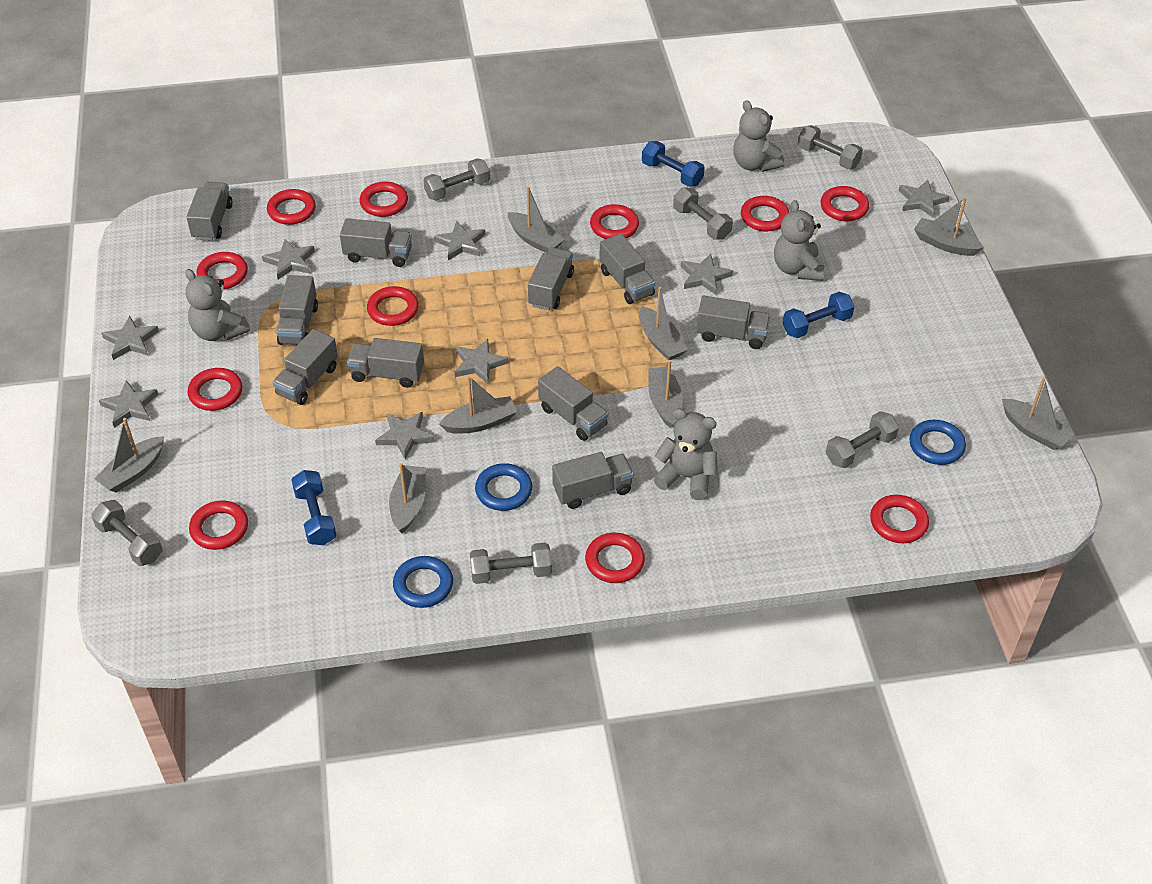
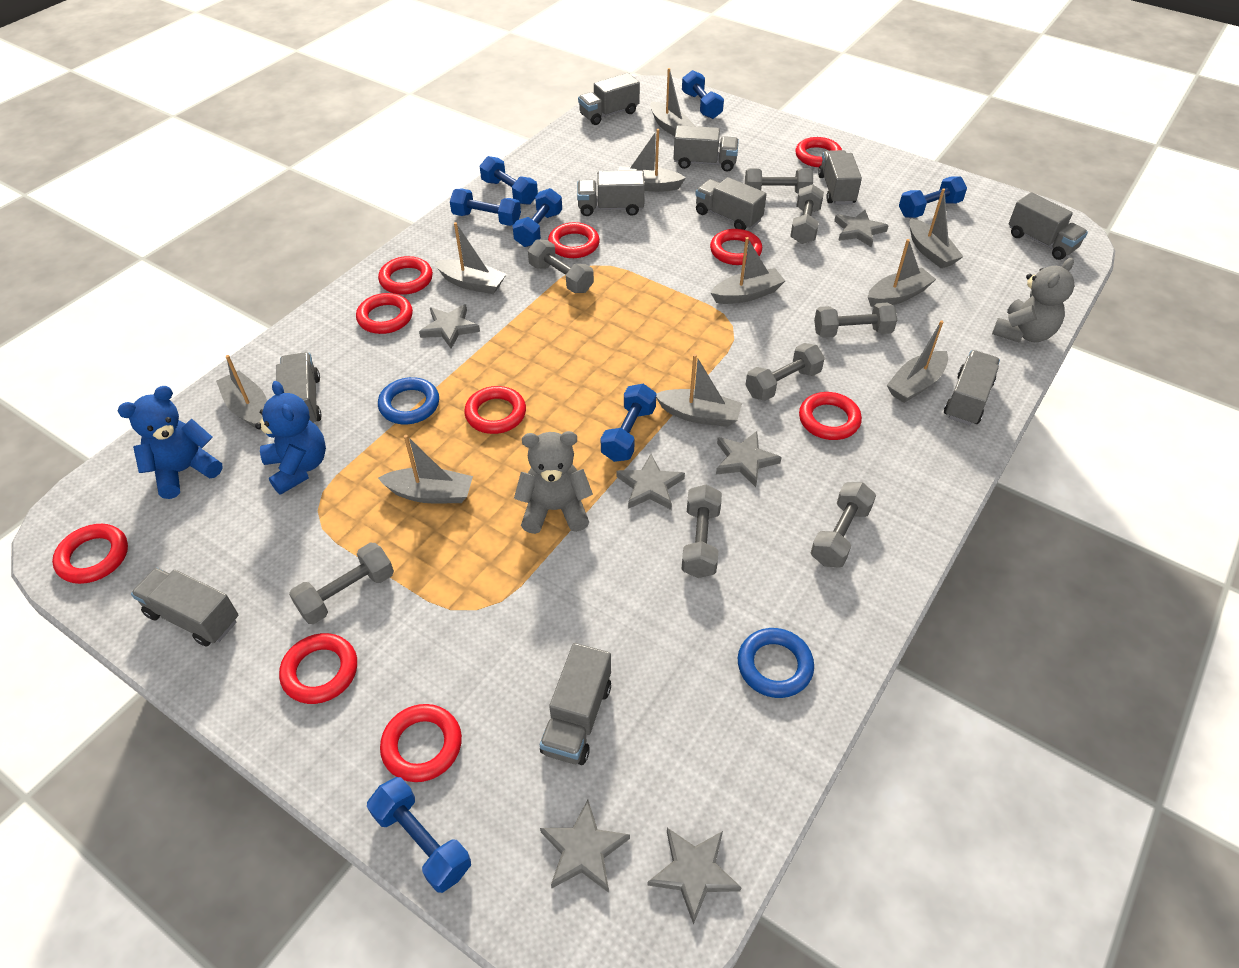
blue dumbbell: [291,470,337,545] [642,141,705,187] [783,292,854,338] = 3 -> [367,777,471,893] [450,188,521,226] [480,156,538,205] [512,188,562,247] [601,384,656,462] [682,70,724,119] [899,176,967,218] = 7
blue ring: [393,556,453,608] [475,463,532,511] [909,420,966,465] = 3 -> [378,377,439,424] [738,628,814,698] = 2
blue teddy bear: none = 0 -> [118,386,223,499] [255,381,326,495] = 2
grey boat: [94,418,164,492] [389,463,426,533] [439,376,517,434] [508,186,565,253] [639,287,688,360] [648,360,683,428] [914,197,984,256] [1002,378,1074,450] = 8 -> [216,355,267,430] [378,435,473,503] [434,222,506,294] [618,129,686,192] [650,68,695,136] [656,354,742,427] [711,237,785,304] [868,239,936,307] [887,320,948,403] [909,188,964,268] = 10
grey dumbbell: [91,500,163,566] [423,158,490,201] [470,543,552,584] [673,187,733,239] [797,125,863,169] [826,411,899,468] = 6 -> [289,542,394,624] [528,239,594,293] [682,485,722,578] [745,168,813,194] [746,343,825,401] [790,184,824,244] [811,482,876,568] [814,303,897,338] = 8
grey star: [99,380,158,428] [101,316,159,360] [262,239,315,280] [375,412,435,460] [434,221,485,260] [455,339,508,384] [681,254,733,295] [898,180,950,218] = 8 -> [419,304,480,349] [540,800,630,893] [616,454,685,510] [647,828,742,925] [716,431,782,487] [834,210,889,248] = 6
grey teddy bear: [185,269,250,341] [653,408,718,500] [733,100,784,172] [774,200,824,281] = 4 -> [514,431,593,534] [992,258,1074,343] = 2
red ring: [187,368,243,411] [189,500,248,550] [197,252,248,290] [267,189,316,225] [360,181,408,217] [367,286,419,326] [585,533,645,583] [590,204,639,239] [741,196,789,232] [820,186,869,221] [870,495,929,543] = 11 -> [52,524,128,584] [279,633,357,704] [356,293,413,334] [378,256,433,295] [380,704,462,782] [464,386,526,434] [548,222,600,258] [710,229,762,265] [796,137,842,167] [799,392,862,440] = 10

